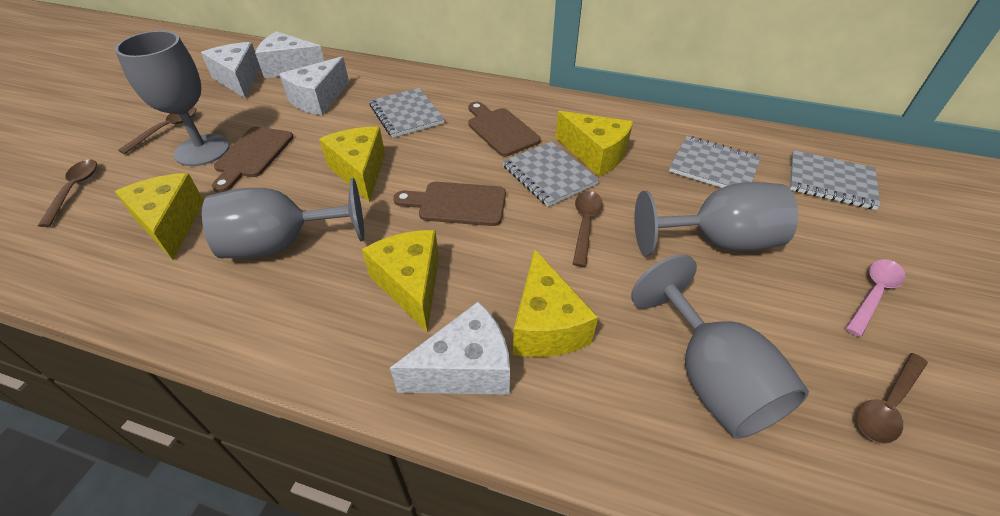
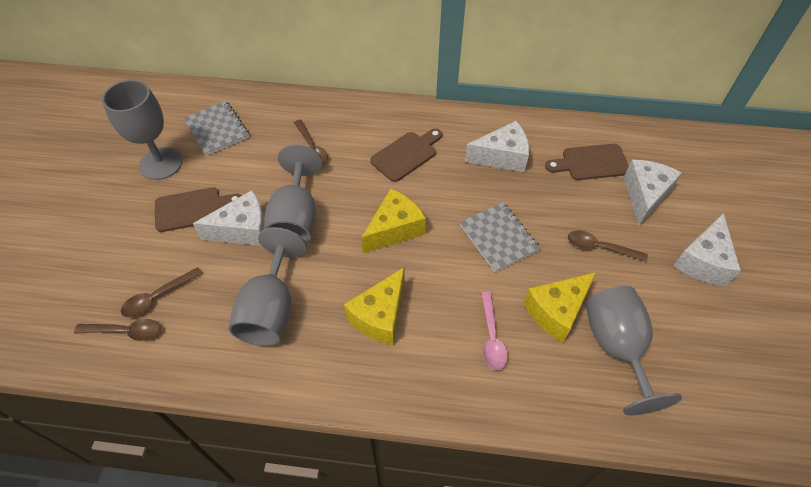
grey notebook: [369,88,445,138] [503,141,599,207] [669,136,761,188] [790,150,880,210] = 4 -> [183,101,249,156] [460,202,540,272] = 2
yellow cheese: [115,173,204,260] [319,127,385,203] [362,230,439,333] [513,249,598,357] [556,111,633,176] = 5 -> [344,267,405,345] [361,188,426,253] [524,272,596,342] = 3

